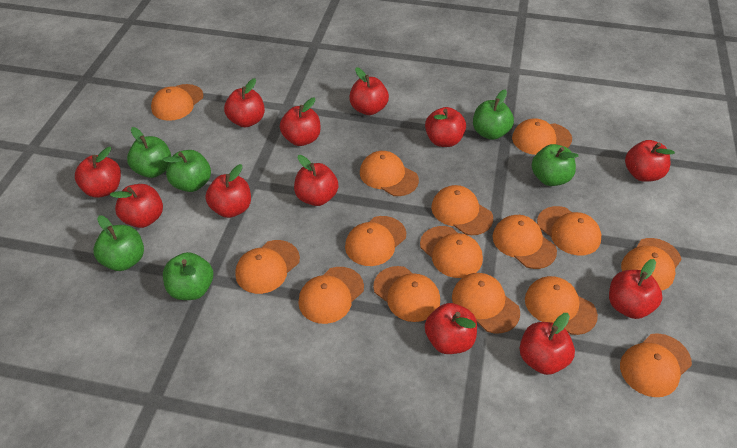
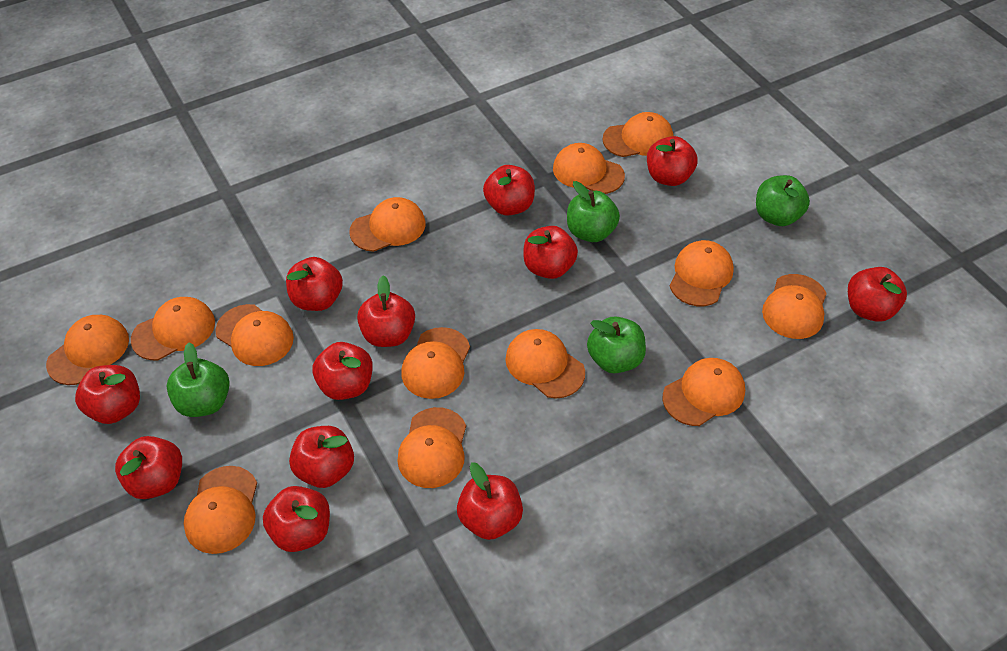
green apple: [93,215,144,271] [127,127,171,178] [163,150,211,192] [163,252,213,300] [473,89,514,140] [532,144,578,186] = 6 -> [167,343,230,417] [567,181,620,242] [587,316,646,373] [756,175,810,226] = 4
orange cap: [151,84,203,121] [235,240,300,294] [298,267,364,324] [345,216,406,266] [360,151,419,196] [373,266,440,322] [420,226,483,278] [431,185,493,235] [452,273,520,333] [493,215,557,269] [512,118,572,155] [525,276,598,335] [537,206,601,256] [620,333,692,397] [621,238,682,291] = 15 -> [46,315,129,385] [131,297,215,360] [184,466,257,554] [215,304,294,366] [349,197,426,252] [397,407,466,488] [401,327,470,399] [506,329,585,398] [553,143,625,194] [602,112,673,157] [663,358,745,426] [670,240,734,306] [762,274,827,339] = 13

